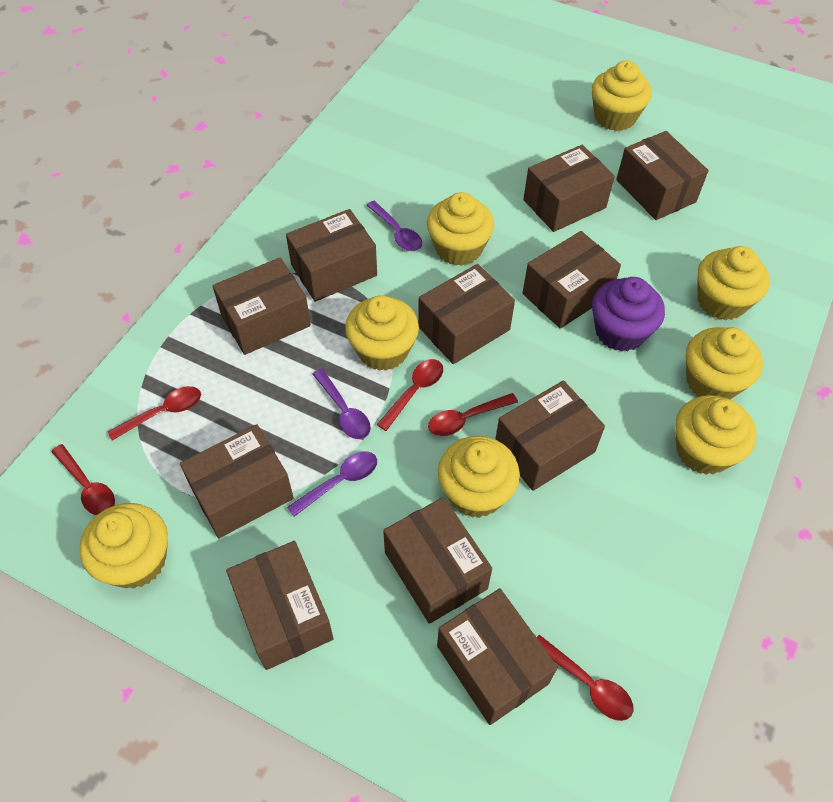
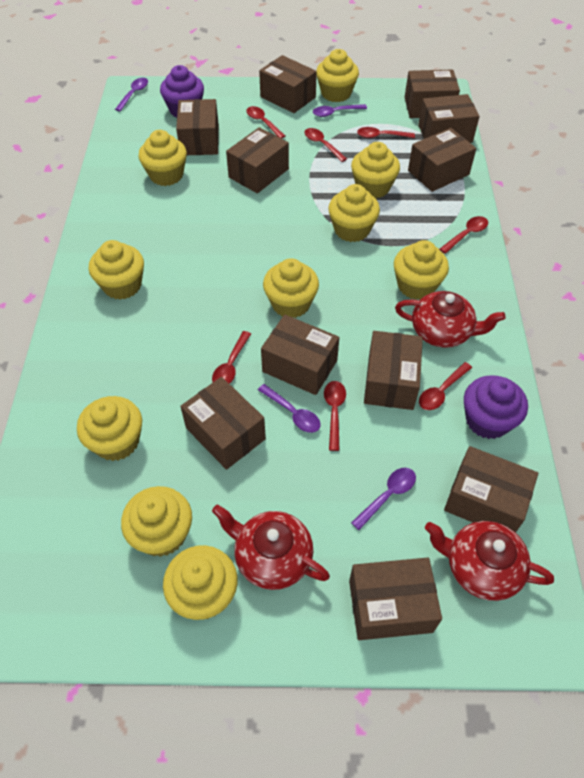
purple cupcake: [592,277,665,352] = 1 -> [160,65,204,118] [464,375,528,439] = 2
purple spoon: [287,451,377,517] [312,369,371,439] [366,201,422,251] = 3 -> [115,78,148,111] [258,384,321,433] [313,104,367,117] [351,468,416,530] = 4
red spoon: [51,444,115,515] [107,386,201,440] [377,359,443,431] [428,393,518,436] [536,635,634,721] = 5 -> [212,331,251,384] [246,106,285,139] [304,128,347,162] [324,381,346,451] [357,127,415,138] [419,362,472,410] [439,216,488,254] = 7
red teapot: none = 0 -> [212,504,330,590] [395,291,506,348] [425,521,554,601] = 3
yellow cupcake: [79,503,168,589] [345,295,419,371] [427,192,494,266] [438,436,520,518] [592,61,652,131] [675,395,757,475] [686,327,763,400] [697,246,770,321] = 8 -> [77,396,142,461] [89,240,144,300] [121,486,192,557] [138,130,187,186] [163,545,238,620] [263,258,319,318] [316,49,359,102] [328,184,380,242] [351,142,400,198] [394,240,449,300] = 10

